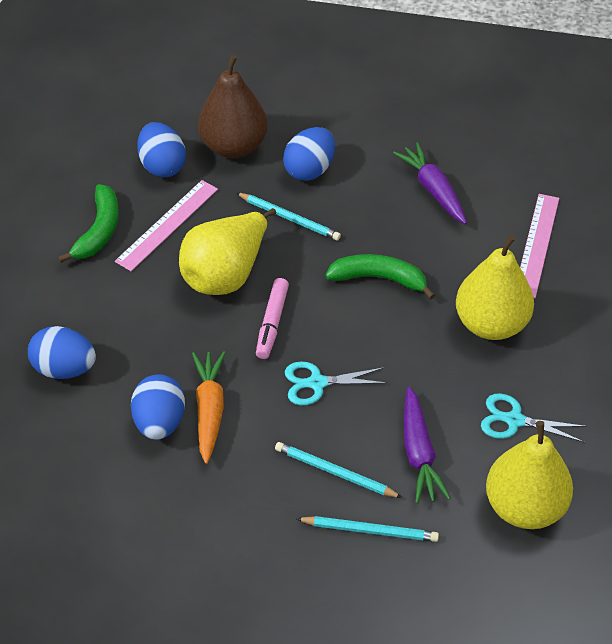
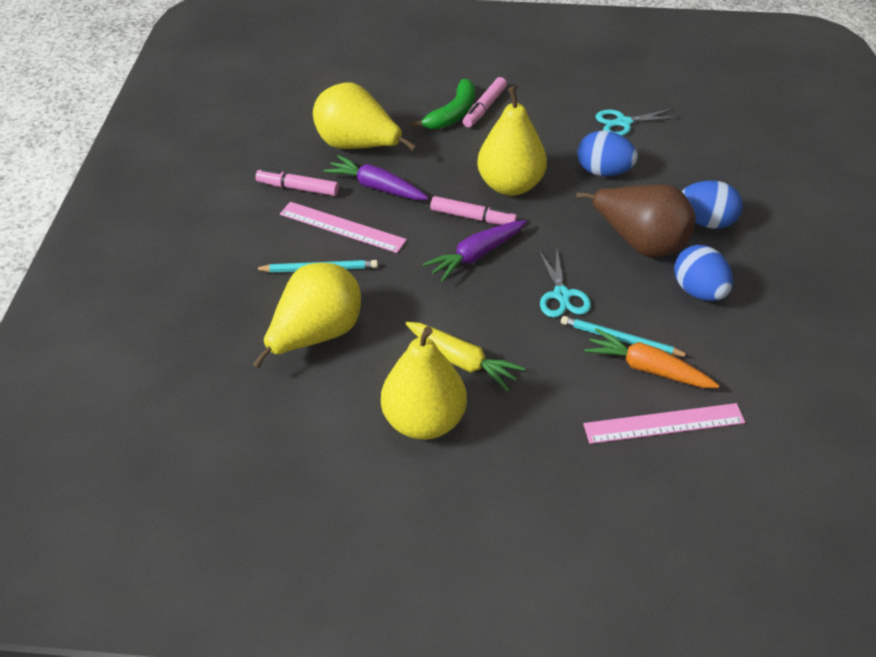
blue egg: [28,326,96,379] [131,374,185,440] [137,122,186,177] [283,127,335,181] = 4 -> [577,130,638,176] [674,245,733,301] [681,181,743,229] = 3
green banana: [58,184,119,263] [325,254,435,299] = 2 -> [411,79,475,129] = 1
pink marker: [256,278,289,359] = 1 -> [256,168,339,196] [430,196,517,225] [463,77,507,127] = 3
turquoise pencil: [237,193,341,240] [275,442,403,498] [296,516,439,542] = 3 -> [255,260,378,273] [561,316,690,357] = 2
yellow carrot: none = 0 -> [405,322,525,391] = 1
yellow pear: [179,208,276,295] [456,235,534,340] [486,421,573,529] = 3 -> [253,263,361,368] [313,83,416,151] [381,326,467,440] [477,87,547,196] = 4

